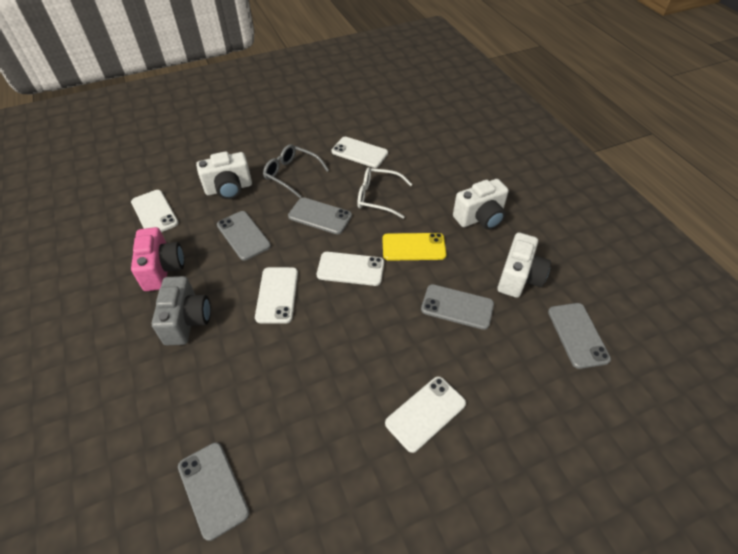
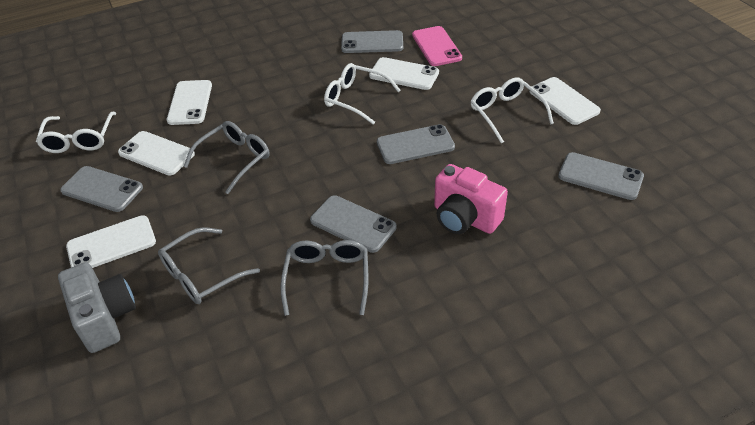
grey glasses: [263,144,329,198] = 1 -> [158,227,260,304] [183,121,270,194] [280,240,368,316] = 3
pink phone: none = 0 -> [412,26,462,66] = 1
white camera: [196,151,252,199] [453,179,509,230] [497,232,551,298] = 3 -> none = 0
white glasses: [357,167,412,219] = 1 -> [36,112,117,153] [324,63,401,125] [470,77,554,143] = 3
yellow phone: [382,233,447,261] = 1 -> none = 0

